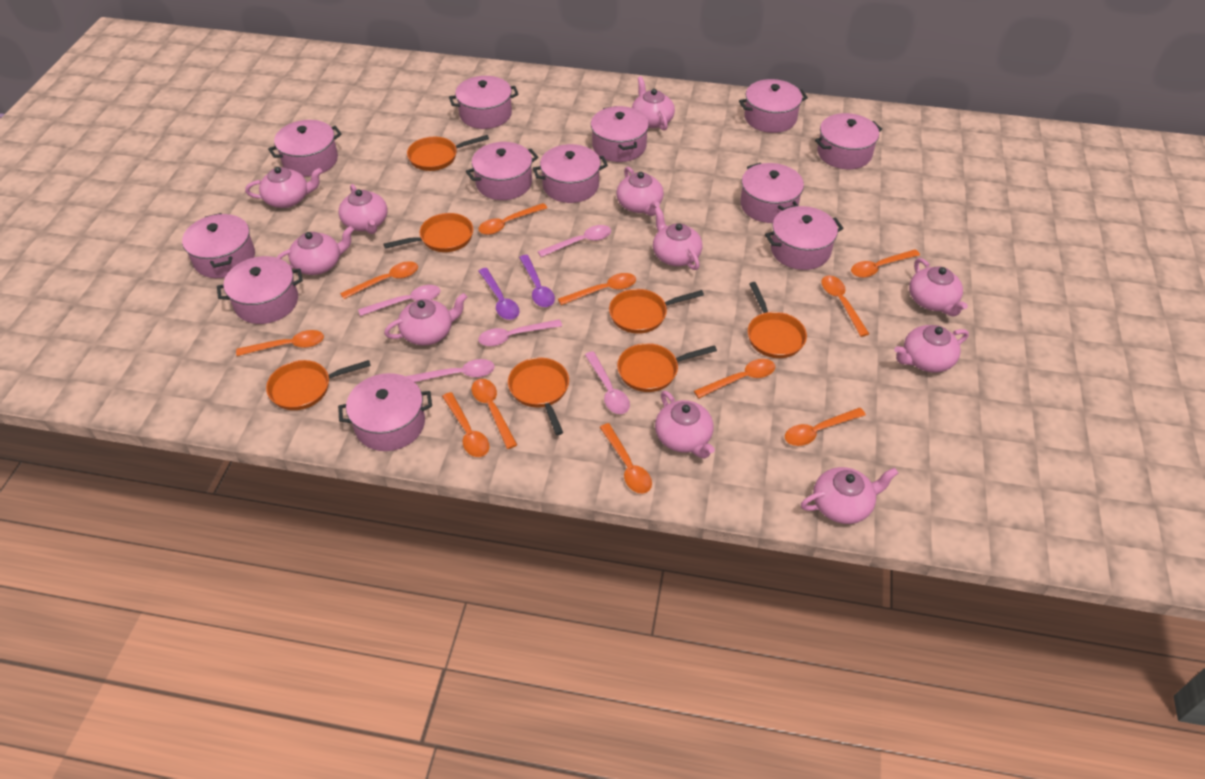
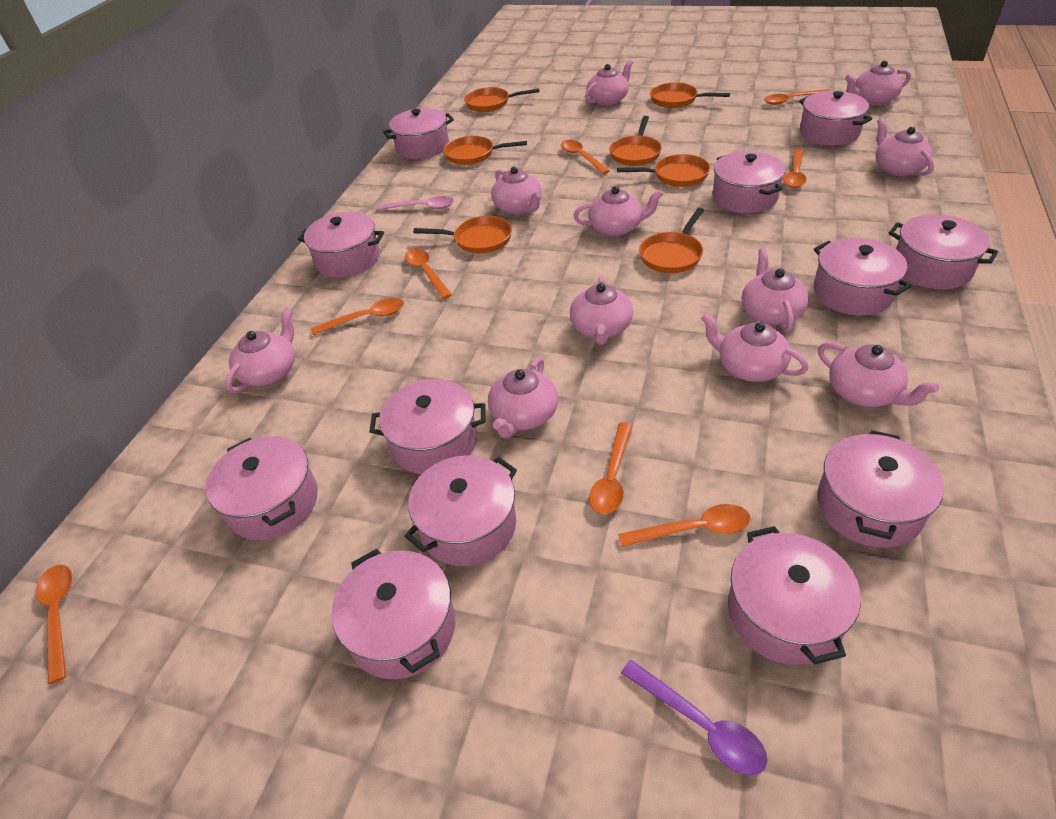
orange spoon: [236,330,324,356] [340,261,418,299] [442,392,489,457] [472,379,517,449] [478,203,547,235] [558,273,636,305] [600,423,652,494] [694,359,775,398] [785,408,866,446] [821,275,869,337] [851,249,920,278] = 11 -> [35,565,73,684] [311,298,404,335] [405,248,452,299] [561,140,610,174] [589,423,633,514] [618,504,750,547] [764,89,830,105] [783,149,806,188] = 8
pink spoon: [358,285,441,316] [406,359,495,382] [478,319,562,346] [538,225,611,257] [585,351,630,414] = 5 -> [376,196,454,210] = 1
purple spoon: [479,268,519,320] [519,255,555,307] = 2 -> [621,660,767,775] = 1

